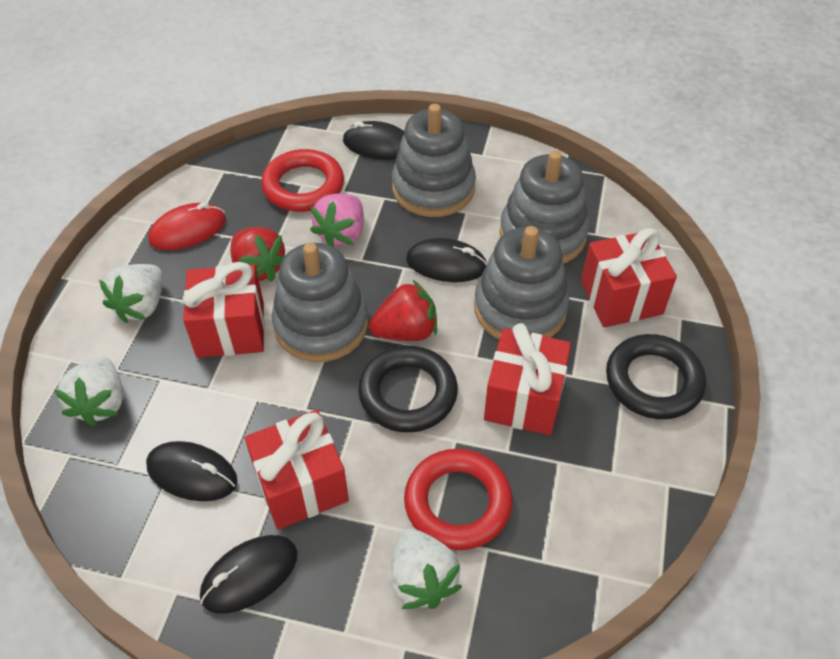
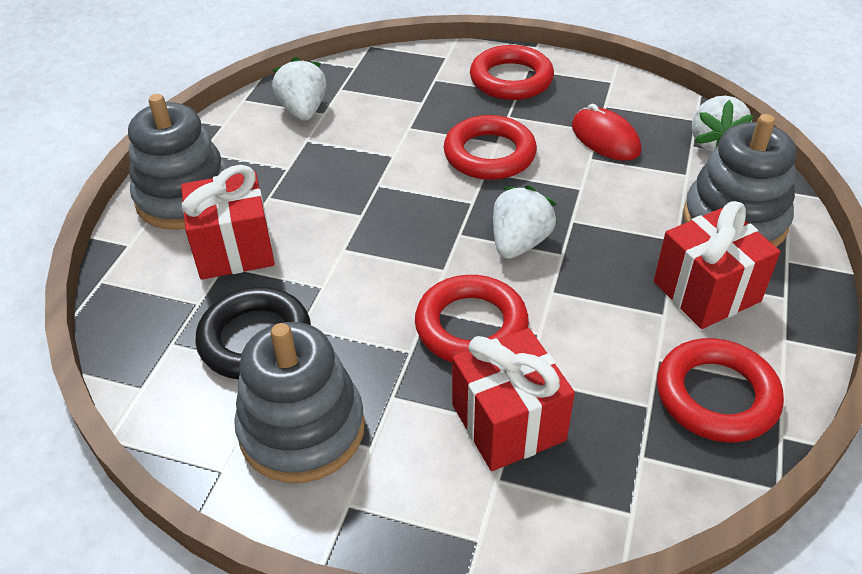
black mouse: [146,441,238,501] [200,535,298,614] [343,121,404,160] [406,238,487,282] = 4 -> none = 0
black ring: [358,346,458,433] [606,334,706,419] = 2 -> [196,287,311,380] = 1
grey stacking toy: [272,243,368,362] [392,104,476,217] [474,226,569,340] [500,150,589,264] = 4 -> [128,94,228,230] [234,322,365,483] [683,114,797,247] = 3
pink strawberry: [310,193,364,247] = 1 -> none = 0
red gift: [182,262,265,358] [245,410,349,530] [484,323,571,435] [581,228,677,327] = 4 -> [181,165,275,280] [452,328,575,471] [654,201,780,329] = 3
red ring: [261,149,344,212] [404,449,513,550] = 2 -> [415,275,529,362] [444,115,537,180] [470,45,554,100] [657,338,784,442] = 4
red strawberry: [230,227,285,281] [369,280,437,341] = 2 -> none = 0

